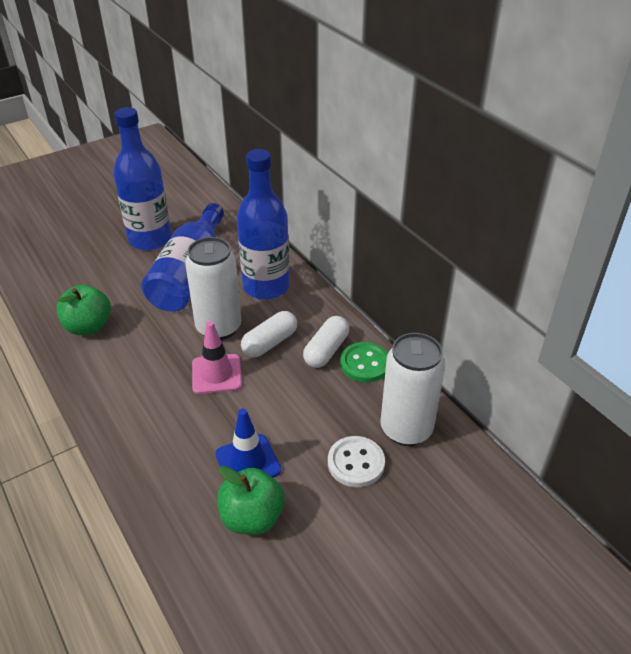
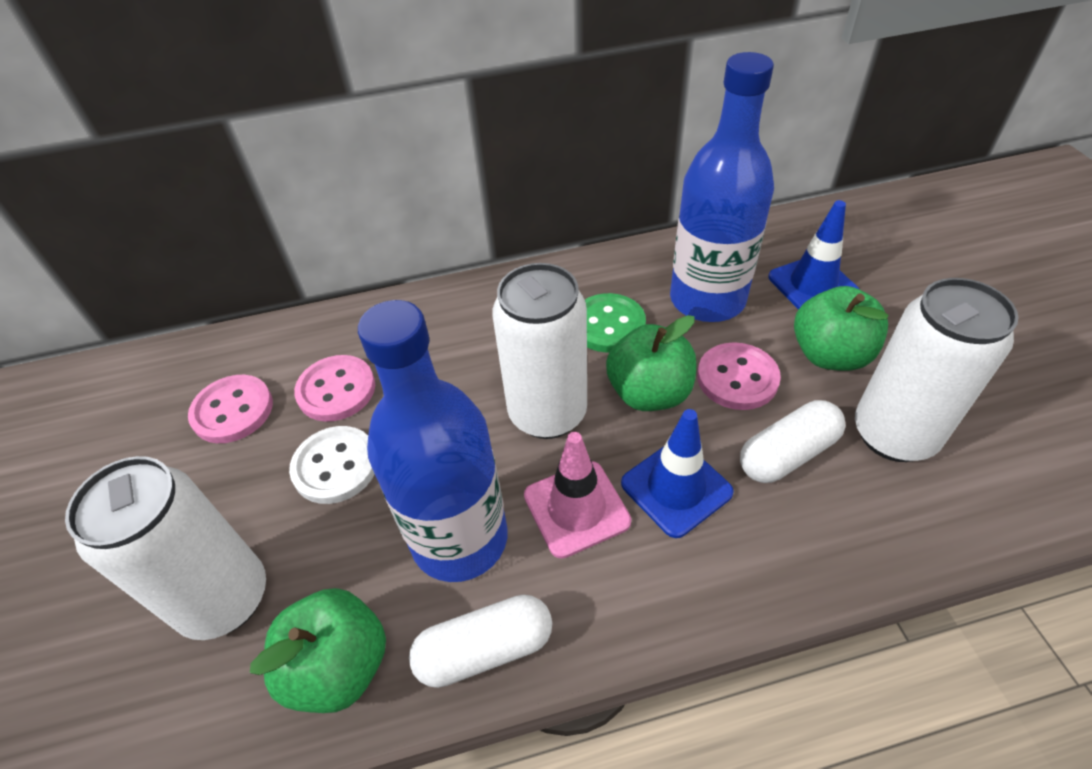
blue bottle: [113,107,172,251] [141,203,224,312] [237,149,290,300] = 3 -> [358,300,508,582] [670,52,774,322] = 2
blue traffic cone: [216,409,281,477] = 1 -> [621,409,734,538] [768,200,860,310] = 2
green apple: [57,285,111,335] [217,466,285,535] = 2 -> [250,588,386,713] [606,315,696,411] [794,286,888,371] = 3
pink button: none = 0 -> [188,375,273,443] [294,355,375,422] [697,342,781,410] = 3
white can: [185,237,241,340] [380,333,445,446] = 2 -> [65,456,266,640] [492,263,587,439] [855,278,1019,462] = 3

